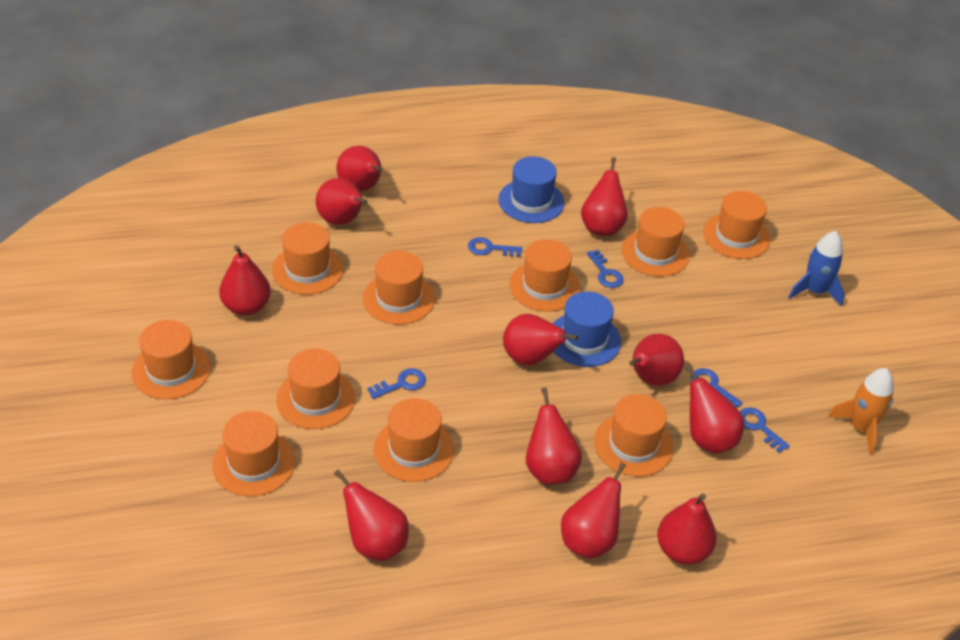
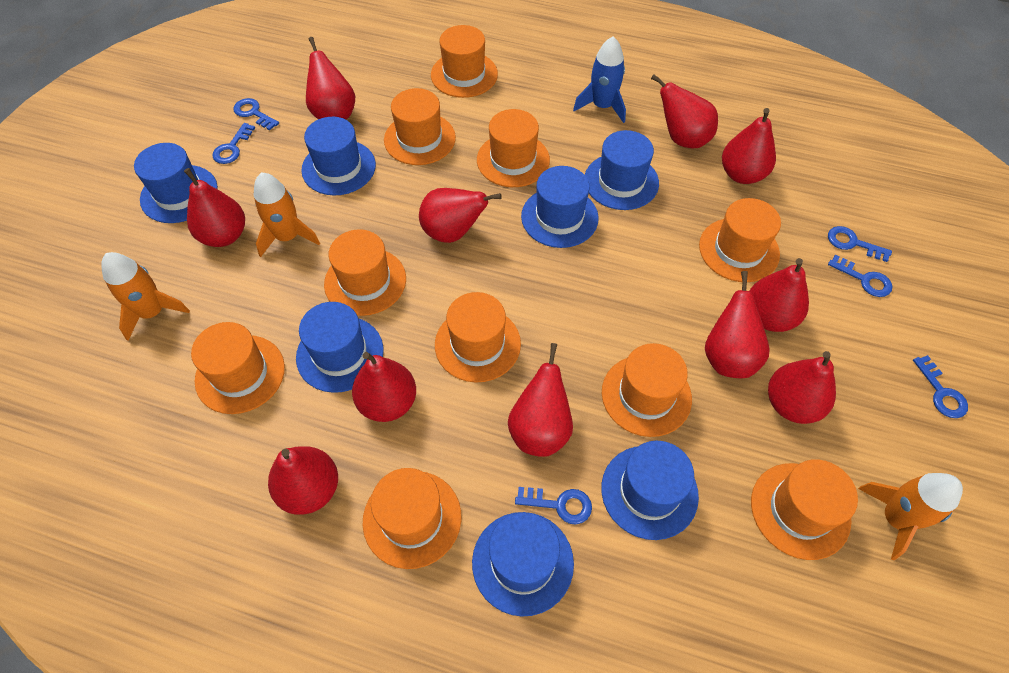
blue hat: [498,156,565,223] [553,291,621,367] = 2 -> [134,143,218,223] [296,302,384,393] [301,117,376,196] [472,512,574,617] [521,166,599,248] [585,130,659,210] [601,441,699,540] = 7
blue key: [367,368,426,399] [468,237,522,257] [587,250,624,288] [691,368,743,407] [740,407,790,453] = 5 -> [212,123,255,164] [233,98,279,130] [515,487,592,524] [828,226,892,262] [828,254,892,297] [913,355,968,418] = 6
orange rocket: [828,368,894,455] = 1 -> [101,252,190,340] [254,173,320,257] [858,473,963,561] = 3

